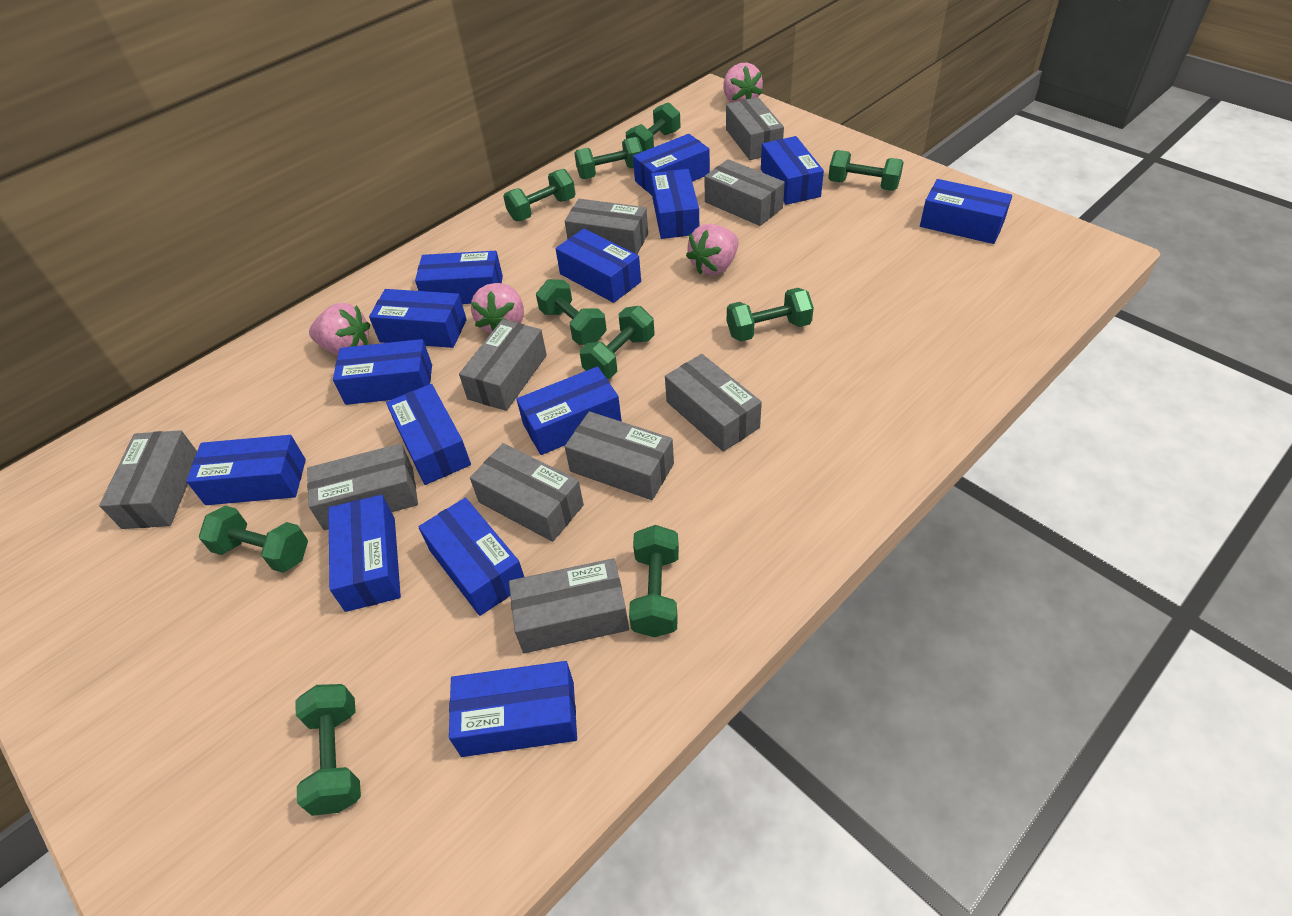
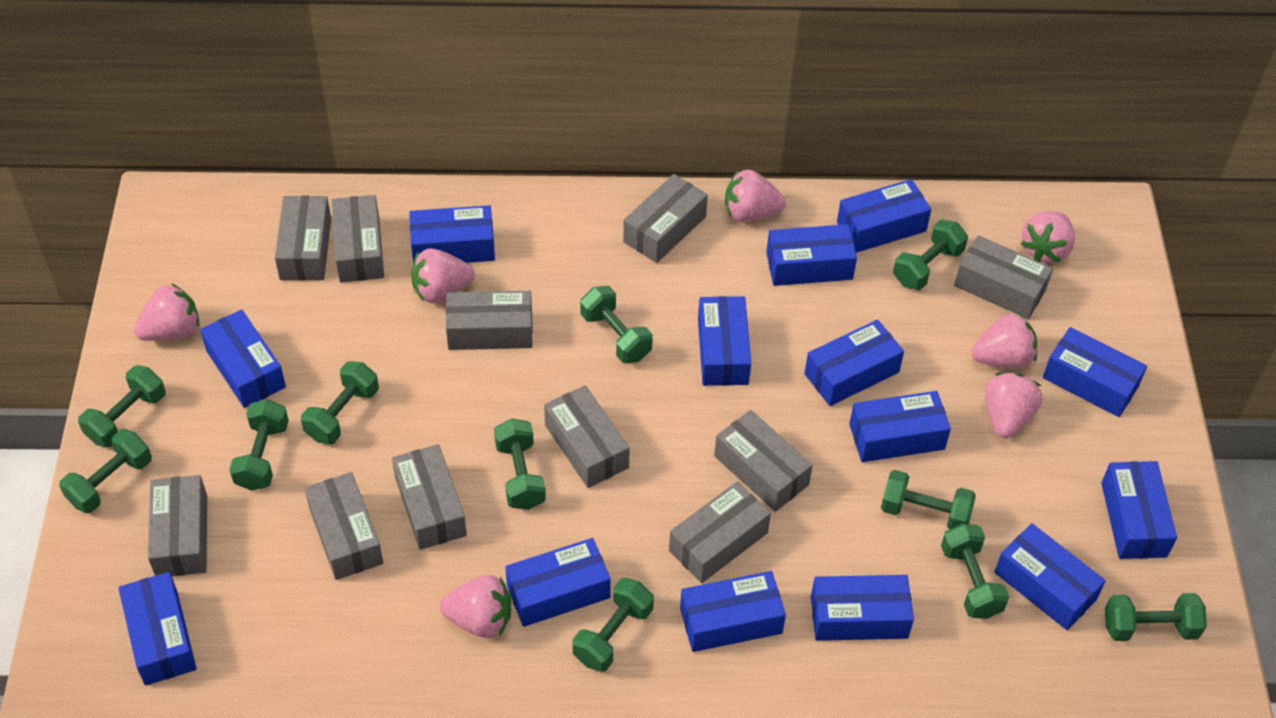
green dumbbell: [199,506,308,573] [296,684,361,816] [503,169,575,221] [536,279,607,345] [574,137,643,179] [580,306,655,379] [626,102,681,151] [629,525,679,637] [727,288,814,342] [828,150,904,191] = 10 -> [59,429,152,513] [78,365,166,447] [229,399,289,491] [301,361,379,444] [494,418,546,510] [573,578,654,672] [580,286,653,363] [881,470,976,530] [893,219,968,290] [941,523,1009,619] [1105,593,1207,641] = 11
grey box: [99,430,197,529] [307,443,418,530] [459,319,547,411] [470,443,584,542] [509,558,629,653] [565,199,648,254] [565,411,674,500] [665,354,762,452] [705,159,785,226] [726,97,784,160] = 10 -> [148,475,207,576] [275,196,331,280] [304,472,383,580] [331,195,384,283] [392,444,467,550] [446,291,533,350] [544,385,630,488] [623,174,708,263] [669,481,771,583] [714,410,813,512] [954,235,1053,319] = 11
pink strawberry: [309,303,370,355] [471,283,524,333] [686,224,739,275] [723,63,763,103] = 4 -> [134,283,199,341] [411,249,475,303] [440,575,511,638] [725,170,786,222] [971,313,1037,369] [985,373,1042,438] [1020,211,1075,263] = 7

